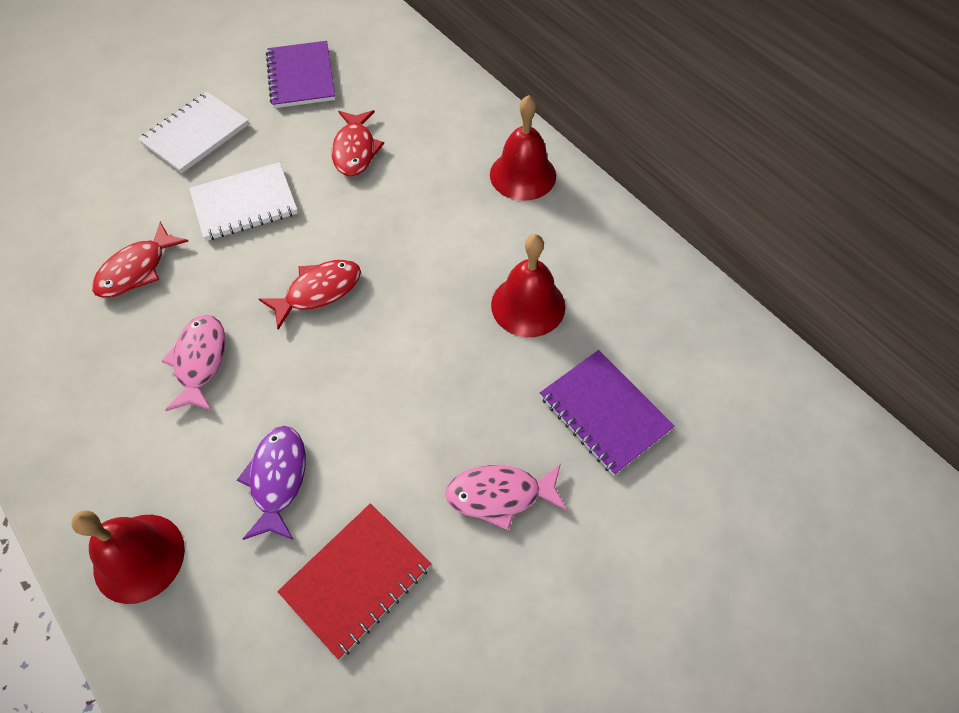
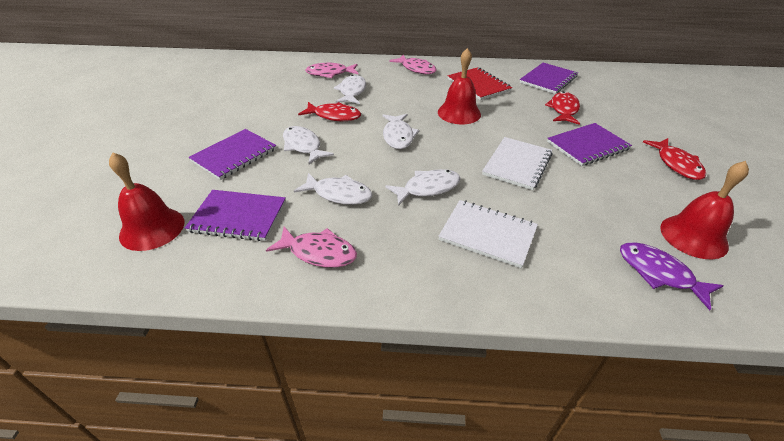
pink fish: [161,315,226,411] [445,464,567,531] = 2 -> [266,227,357,268] [305,63,358,78] [389,55,437,74] = 3
purple notebook: [266,41,335,108] [540,350,675,476] = 2 -> [185,190,286,241] [189,129,276,180] [520,63,578,94] [547,123,632,166] = 4
white fish: none = 0 -> [283,126,334,165] [294,173,372,205] [334,75,366,104] [383,114,419,149] [385,169,461,206] = 5

